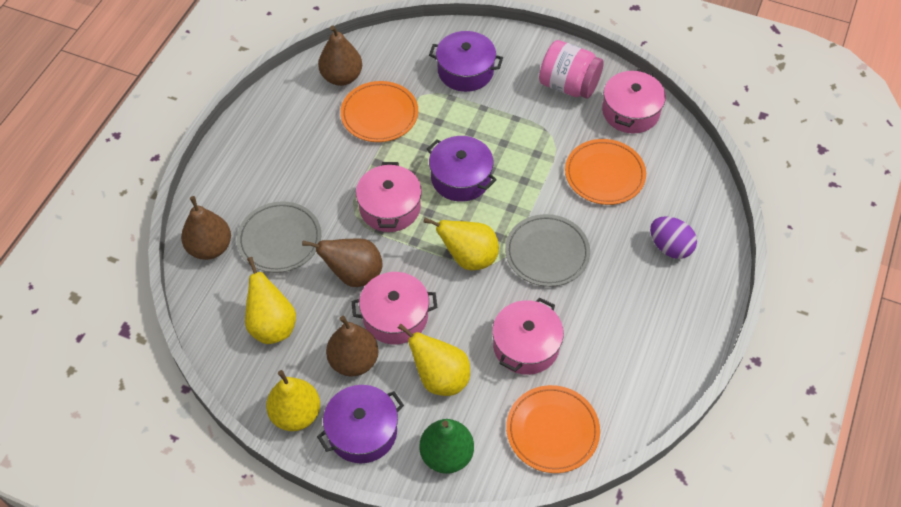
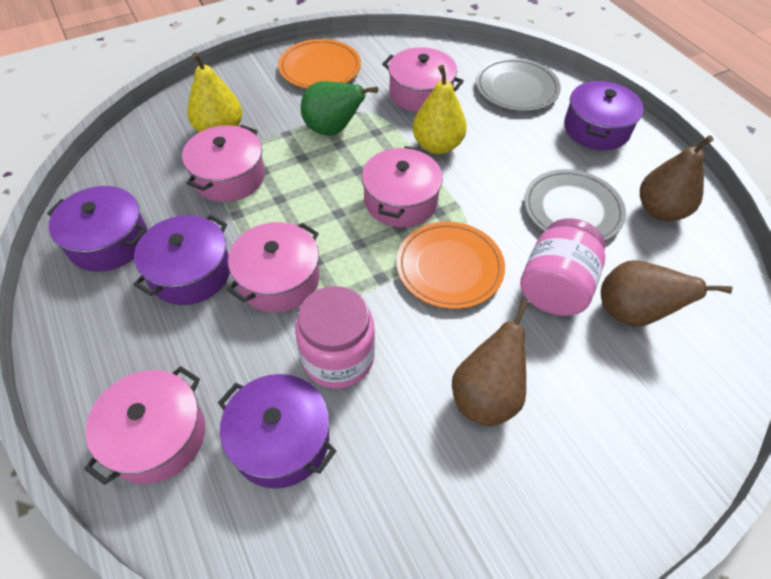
brown pear: [181,196,231,260] [302,238,383,287] [318,25,362,86] [326,316,379,376] = 4 -> [452,300,529,426] [601,260,733,327] [640,135,714,221] = 3
orange plate: [340,81,418,142] [506,385,600,473] [565,139,646,205] = 3 -> [278,39,361,89] [396,222,505,309] = 2
pink jar: [539,40,604,99] = 1 -> [295,286,375,389] [520,218,605,316] = 2
pink pot: [352,272,438,344] [356,162,422,232] [492,298,564,375] [602,69,666,134] = 4 -> [84,366,205,485] [182,125,265,202] [227,222,319,313] [362,146,443,227] [382,47,464,113] = 5
purple egg: [650,216,697,259] = 1 -> none = 0
purple pot: [317,385,404,463] [427,136,497,202] [429,31,503,92] = 3 -> [47,186,147,272] [133,215,230,305] [218,374,336,489] [564,80,644,150] = 4
yellow pear: [245,257,296,344] [266,370,320,431] [398,323,470,396] [423,218,499,270] = 4 -> [187,52,242,132] [413,65,467,154] = 2

